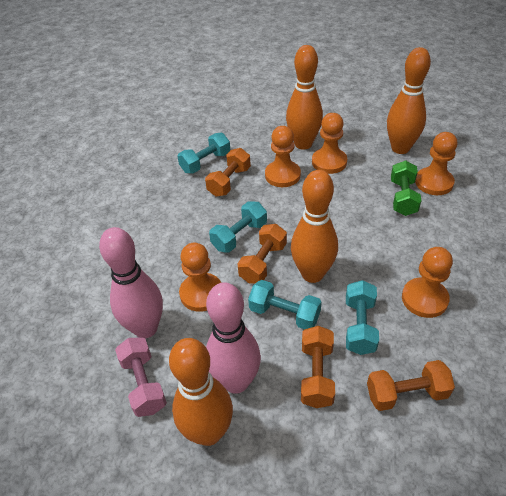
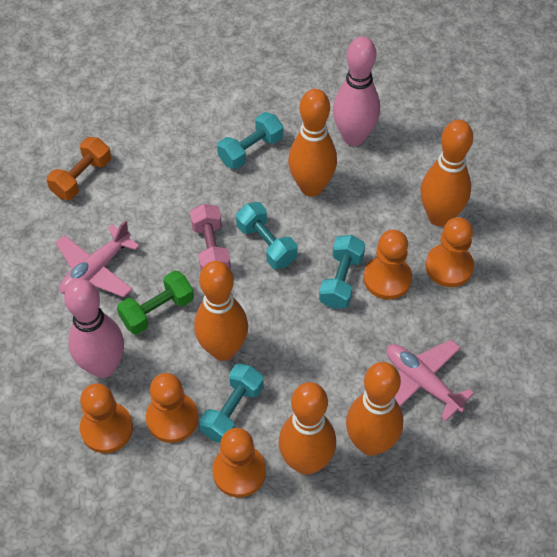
orange bowling pin: [169,338,233,446] [286,45,323,150] [291,170,338,283] [387,47,431,154] = 4 -> [194,261,248,361] [279,382,336,475] [288,89,337,197] [346,362,403,456] [420,120,473,226] = 5
orange dumbbell: [205,148,251,197] [237,224,287,284] [301,326,335,408] [367,360,455,411] = 4 -> [47,137,111,200] = 1
pink plane: none = 0 -> [55,220,140,297] [386,340,474,421] = 2

